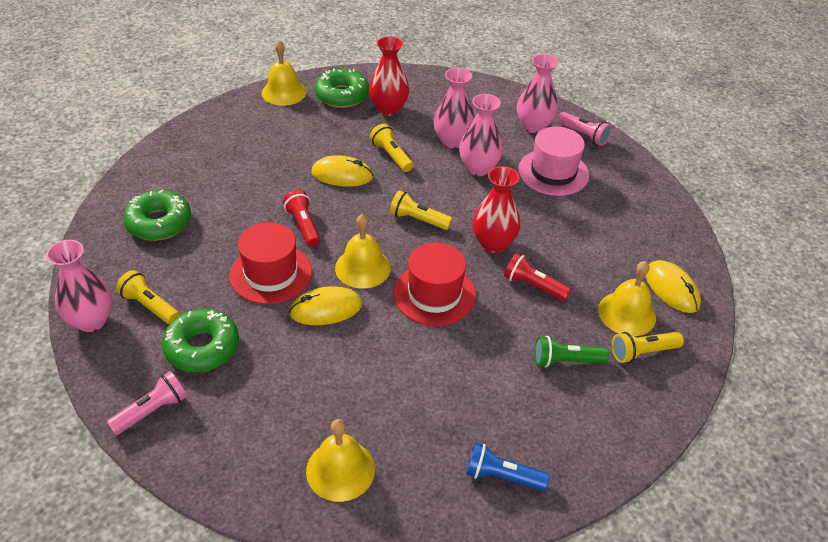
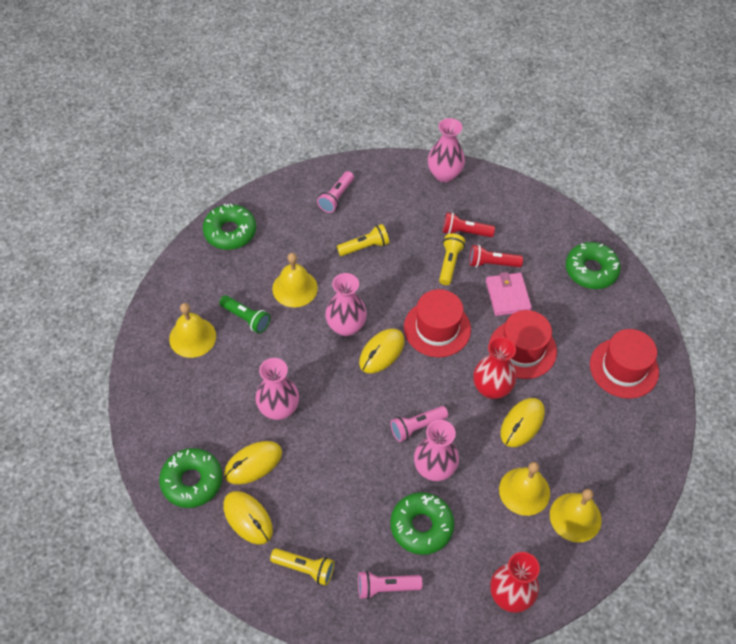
blue flashlight: [466,443,550,491] = 1 -> none = 0
green donut: [123,190,191,241] [162,309,239,372] [315,68,369,108] = 3 -> [159,448,222,508] [203,204,256,250] [390,492,454,555] [566,242,621,289] = 4
pink flashlight: [107,371,187,435] [557,112,612,146] = 2 -> [317,171,354,213] [358,571,422,599] [390,406,448,442] = 3
pink hat: [518,127,589,196] = 1 -> none = 0
pink wallet: none = 0 -> [486,272,532,316] = 1
red hat: [229,222,312,304] [393,243,476,326] = 2 -> [404,289,471,357] [489,310,557,379] [590,329,659,399] = 3
yellow flashlight: [116,270,179,324] [370,124,413,172] [390,190,452,230] [612,332,684,363] = 4 -> [270,548,334,586] [337,224,389,256] [439,233,465,285] = 3
yellow mouse: [289,286,362,325] [312,155,373,187] [645,260,701,313] = 3 -> [223,491,273,545] [224,441,282,484] [359,329,405,373] [500,398,545,447] = 4

